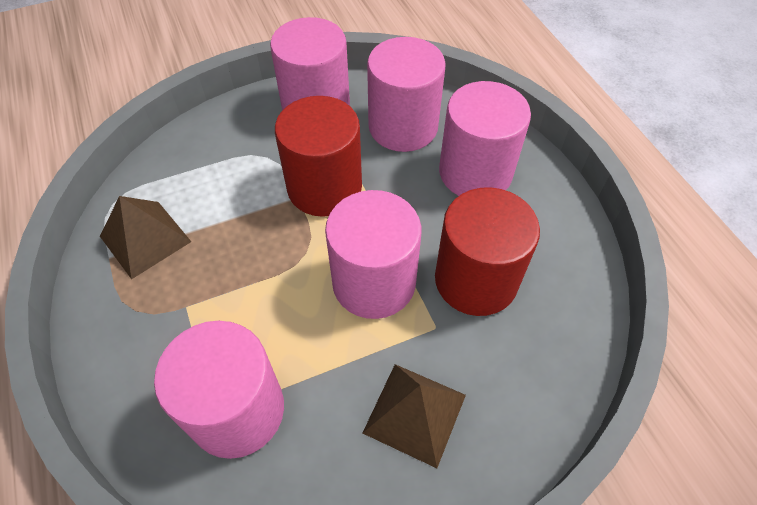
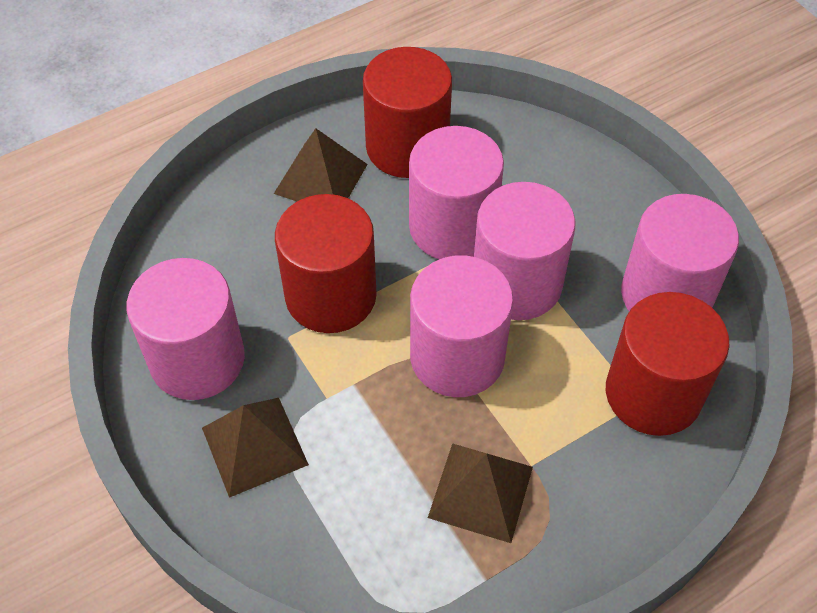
brown pyramid: [100,196,191,279] [363,364,466,468] = 2 -> [202,398,309,498] [274,128,368,201] [428,443,533,543] = 3
red cylinder: [275,96,362,217] [435,187,540,316] = 2 -> [275,194,377,333] [363,47,452,178] [606,292,730,436] = 3

